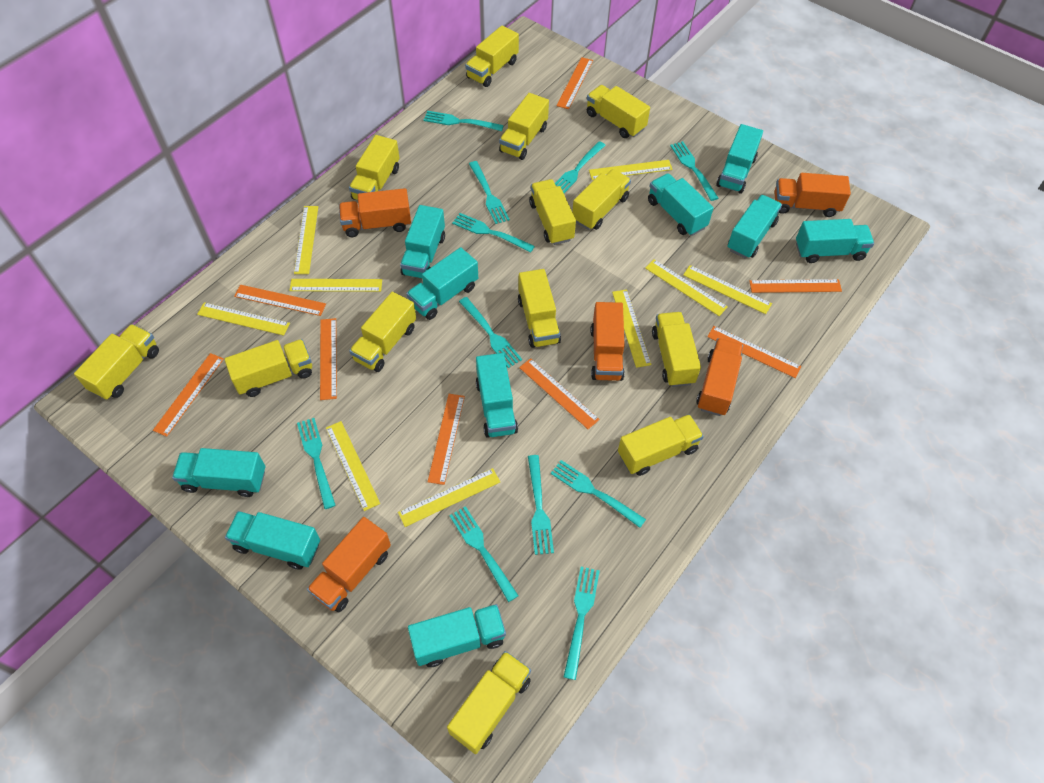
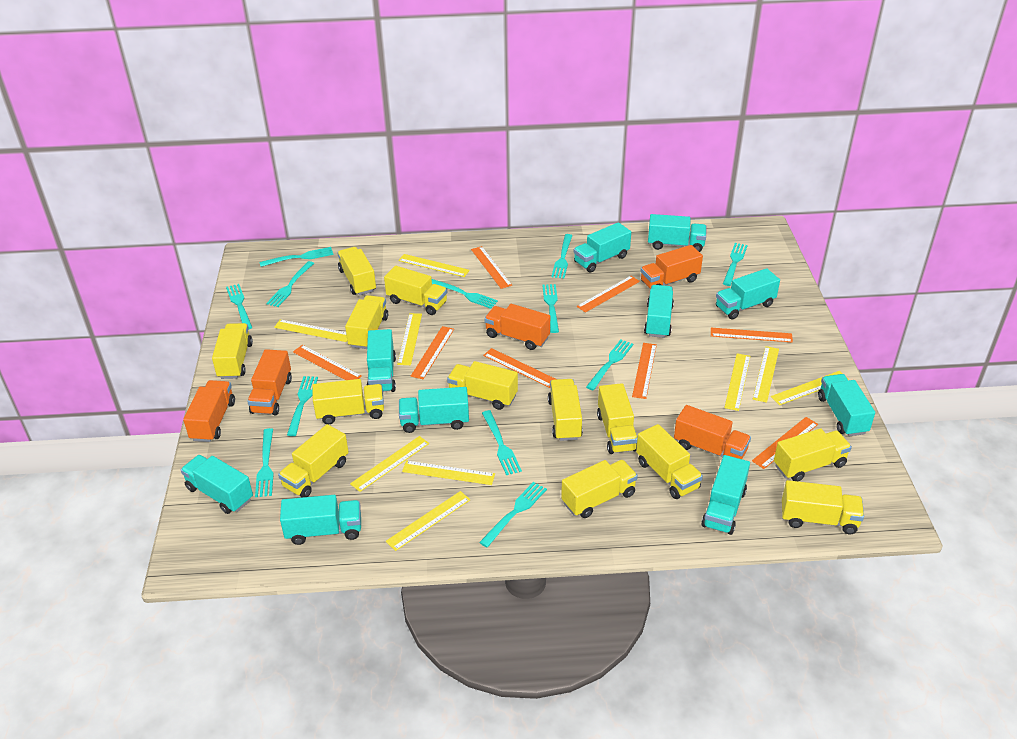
turquoise fork: [297,418,336,509] [424,111,504,131] [449,506,518,602] [452,213,535,253] [459,297,522,368] [469,161,510,224] [528,455,554,555] [551,460,646,528] [555,141,606,193] [564,567,600,680] [670,141,718,201] = 11 -> [226,284,252,330] [255,428,274,497] [259,247,334,267] [266,261,314,307] [287,376,318,436] [432,279,498,309] [479,482,547,547] [482,410,522,475] [542,284,559,333] [551,234,573,279] [586,339,633,390] [723,243,748,286] = 12

